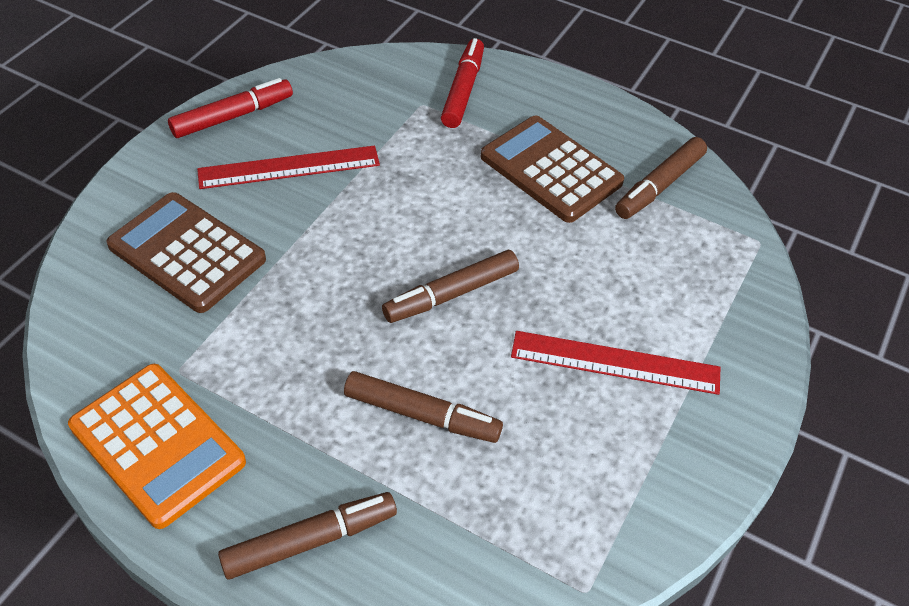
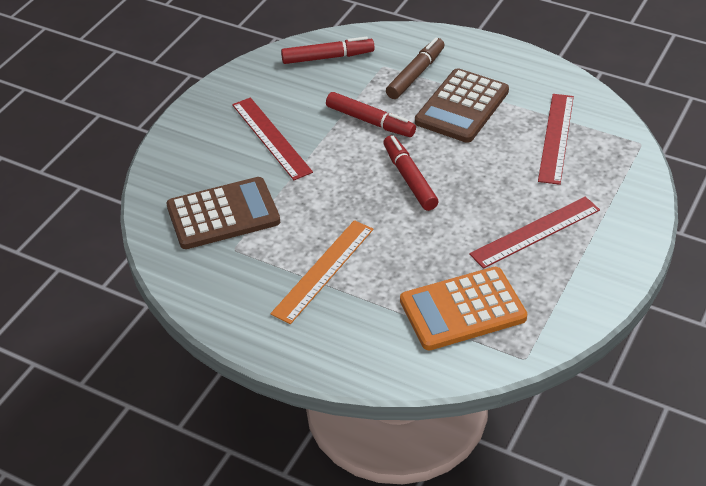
brown marker: [218,492,397,580] [344,371,503,443] [382,250,519,323] [615,137,707,219] = 4 -> [386,38,445,99] = 1
orange ruler: none = 0 -> [270,220,373,324] = 1
red marker: [168,78,293,138] [441,38,484,128] = 2 -> [281,37,375,64] [326,92,416,137] [383,135,439,211] = 3
red ruler: [197,146,380,189] [511,331,720,395] = 2 -> [232,97,313,180] [469,197,600,269] [538,94,574,185] = 3

